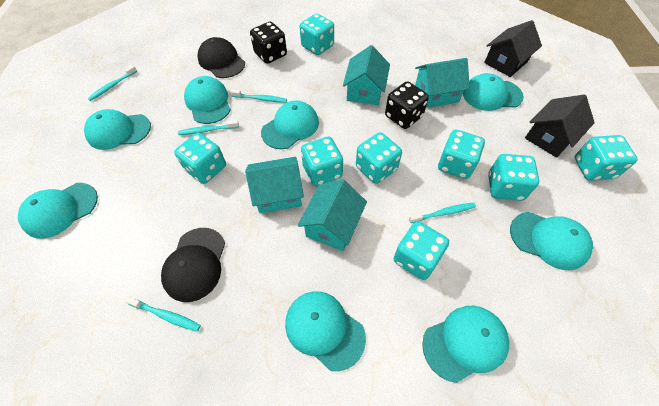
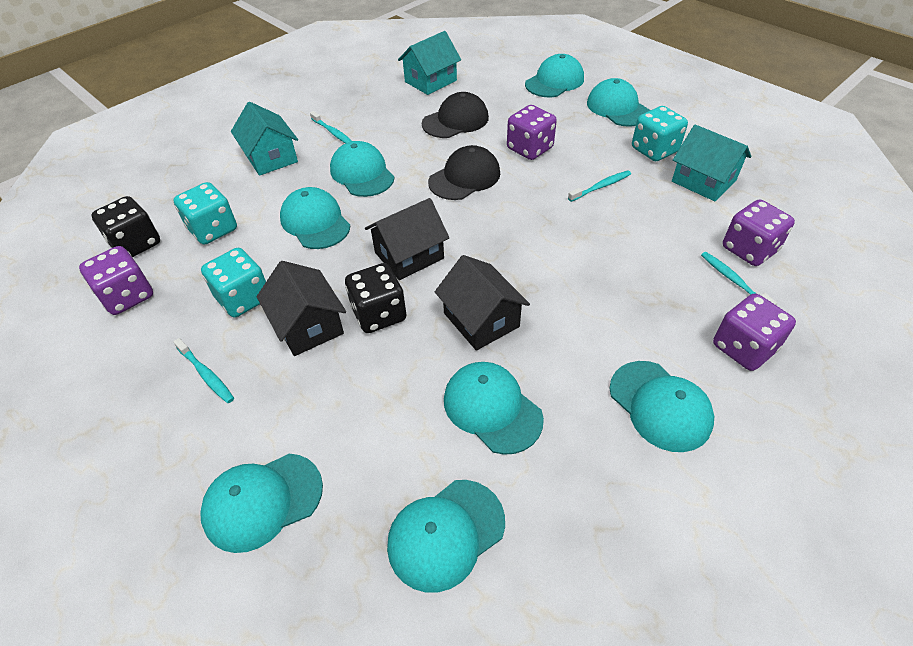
black house: [484,20,542,77] [525,94,595,158] = 2 -> [257,261,346,356] [365,198,449,280] [435,255,530,351] = 3
purple dice: none = 0 -> [79,246,153,315] [507,105,557,160] [713,293,796,371] [723,199,795,266] = 4
turquoise dice: [174,133,226,184] [299,14,334,55] [301,137,343,186] [356,132,402,184] [394,221,449,280] [438,129,485,179] [488,154,539,201] [575,135,638,181] = 8 -> [173,182,237,245] [201,248,266,317] [632,106,688,162] = 3
turquoise house: [245,157,304,214] [298,179,367,251] [343,45,390,105] [415,58,470,108] = 4 -> [231,102,298,176] [398,31,461,95] [672,125,751,201] = 3
turquoise toothbrush: [87,65,137,101] [125,297,201,331] [178,120,239,135] [230,89,287,103] [409,202,476,223] = 5 -> [173,338,234,403] [310,111,352,144] [568,170,631,202] [701,252,777,305] = 4

